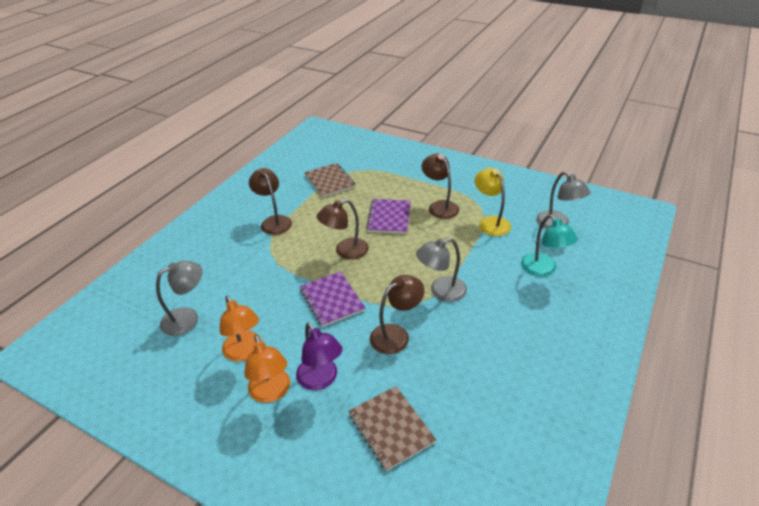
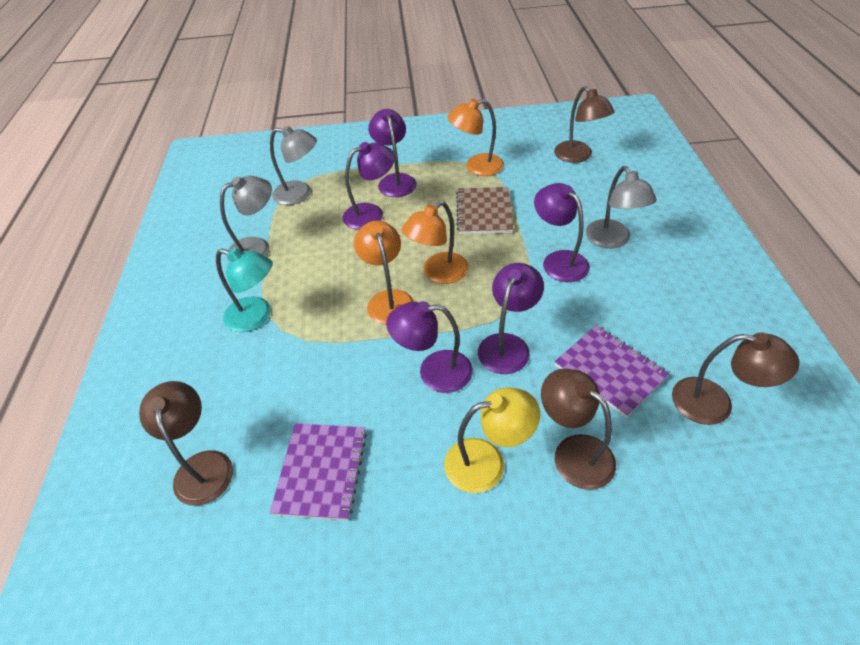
brown notebook: [304,163,356,197] [348,386,436,471] = 2 -> [456,187,514,234] = 1
orange lamp: [220,296,261,361] [244,335,290,403] = 2 -> [354,220,414,325] [402,201,469,284] [447,99,504,176] = 3
purple lamp: [296,322,343,390] = 1 -> [343,142,395,230] [368,109,417,197] [386,301,473,393] [478,263,544,374] [534,183,590,282] = 5

